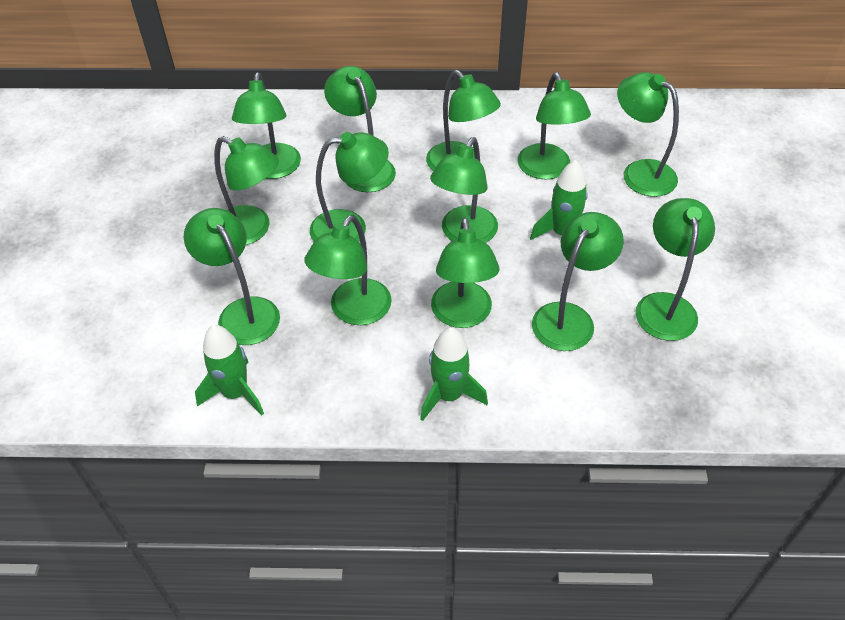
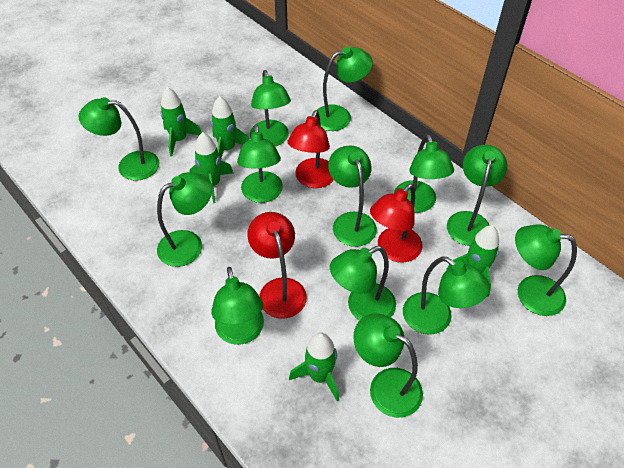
green rocket: [195,325,264,416] [420,327,488,421] [530,160,587,240] = 3 -> [160,87,202,157] [189,132,233,203] [211,96,249,158] [289,332,339,401] [446,225,499,297] = 5
red lamp: none = 0 -> [247,212,307,319] [288,110,334,188] [370,184,423,263] = 3

